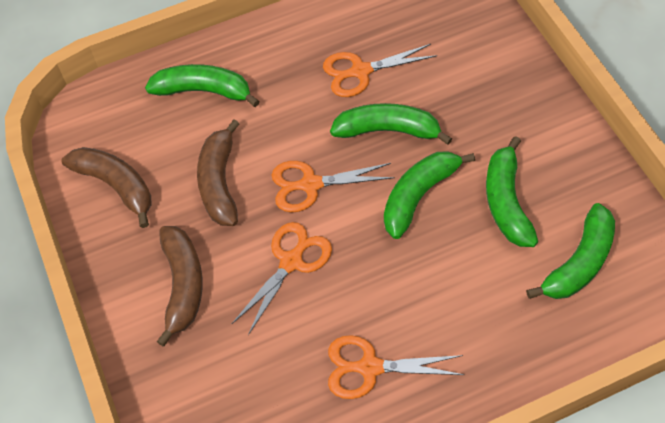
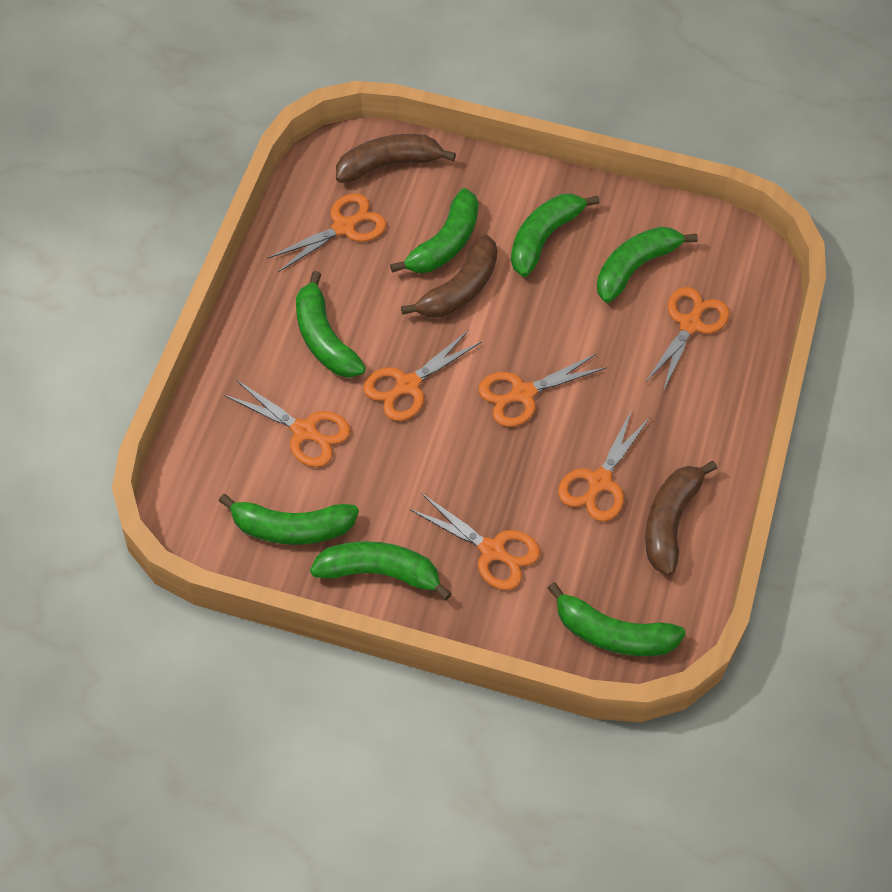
green banana: [145,64,260,107] [330,103,452,145] [384,151,475,239] [486,136,538,247] [526,203,615,299] = 5 -> [219,494,359,545] [296,271,366,378] [310,541,452,600] [390,188,478,273] [511,194,600,277] [547,582,686,656] [597,227,698,303] = 7
orange scissors: [232,222,332,335] [272,161,395,212] [323,44,437,97] [328,335,465,399] = 4 -> [224,380,351,467] [267,193,387,272] [363,330,482,421] [409,493,540,590] [478,353,607,427] [558,410,650,522] [645,287,729,391] = 7

